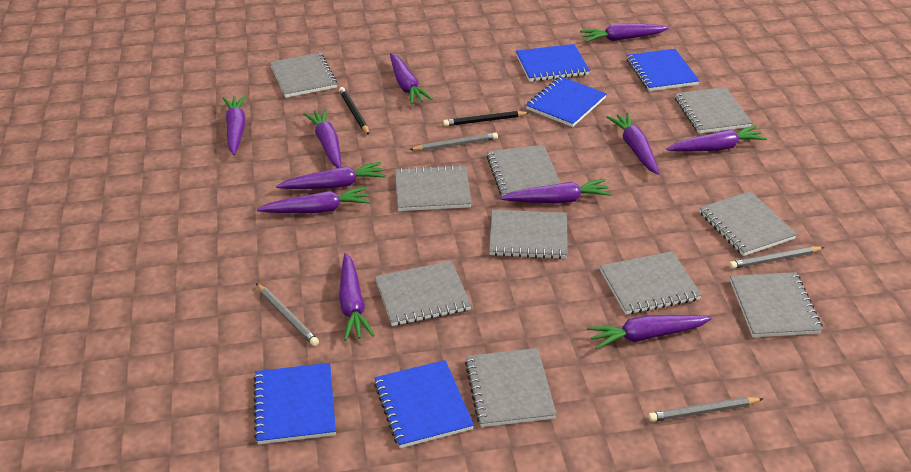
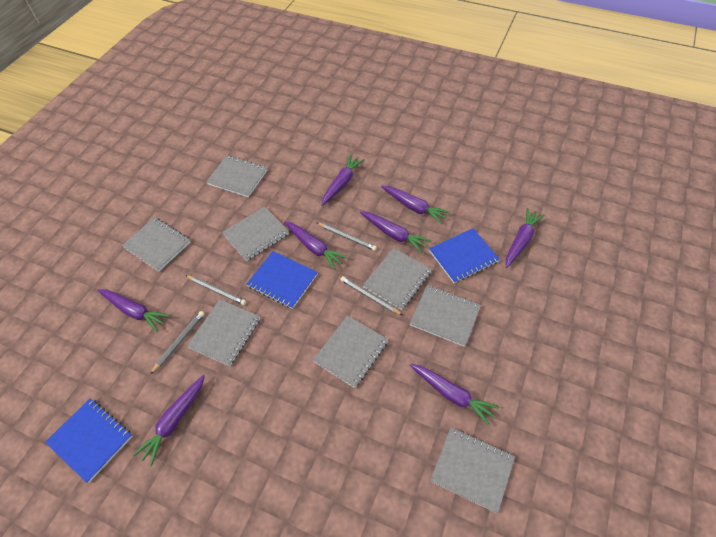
black pencil: [339,87,369,135] [443,111,530,126] = 2 -> none = 0
blue notebook: [253,363,336,444] [374,360,474,448] [516,44,590,81] [526,76,607,127] [627,49,700,91] = 5 -> [45,398,133,483] [247,251,318,309] [429,228,500,283] = 3
grey notebook: [270,53,337,98] [375,261,471,326] [395,165,472,211] [465,348,557,427] [486,145,561,196] [489,210,568,259] [600,251,702,315] [675,87,752,133] [699,191,797,256] [730,272,823,337] = 10 -> [122,217,190,272] [187,299,260,367] [206,155,267,197] [222,206,289,261] [313,315,388,388] [363,248,432,310] [409,285,481,347] [430,427,515,513] = 8
purple carrot: [223,95,246,155] [257,187,371,213] [276,162,386,189] [303,109,341,168] [339,253,375,341] [390,53,433,105] [500,179,611,204] [580,23,669,42] [587,315,712,350] [607,113,659,175] [666,125,767,152] = 11 -> [98,289,170,332] [133,375,205,466] [284,221,347,270] [321,154,365,206] [360,212,431,253] [381,186,450,224] [410,364,499,426] [506,208,544,268] = 8

